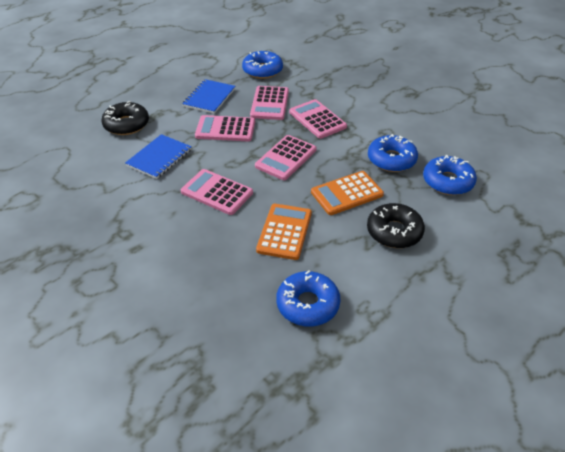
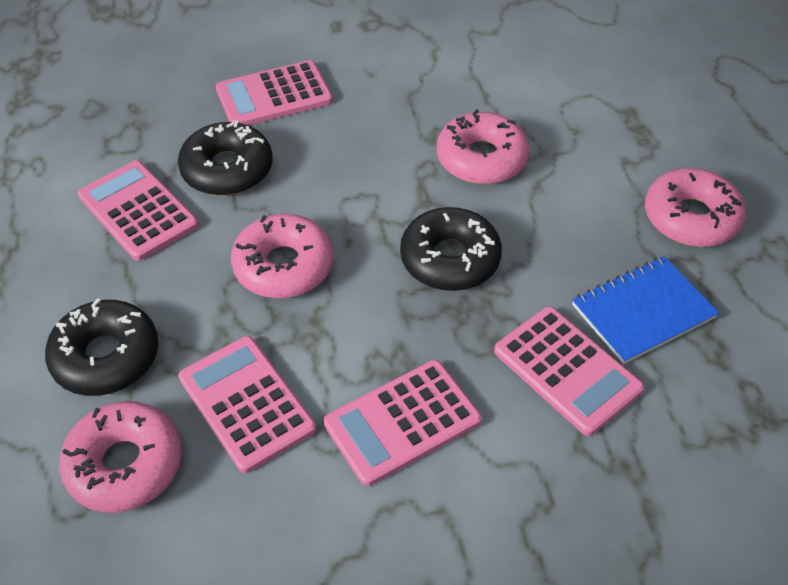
black donut: [101,101,149,135] [367,203,425,248] = 2 -> [45,298,159,396] [178,121,273,196] [400,207,502,291] = 3
blue donut: [242,51,283,79] [276,270,341,327] [368,134,418,172] [423,155,477,195] = 4 -> none = 0
blue notebook: [125,134,192,179] [182,79,235,114] = 2 -> [572,256,719,364] = 1
orange calculator: [256,204,312,260] [311,171,384,215] = 2 -> none = 0
pink donut: none = 0 -> [59,401,182,513] [231,214,333,298] [437,109,530,184] [645,168,746,247] = 4

